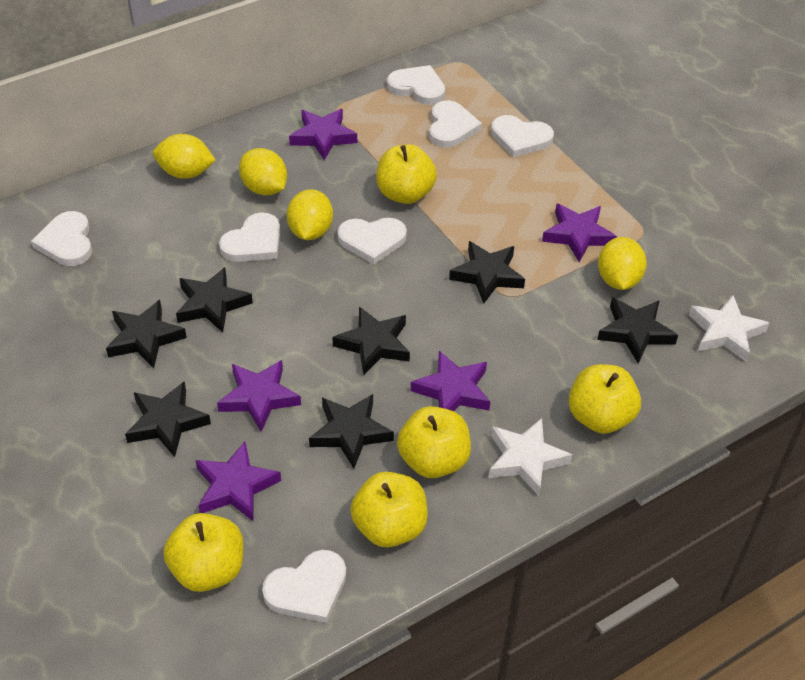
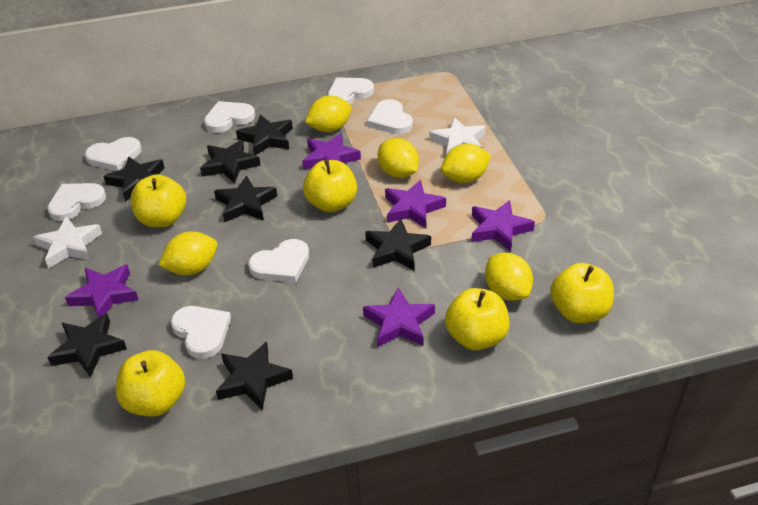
yellow lemon: [153,134,216,179] [239,148,287,195] [287,189,333,240] [598,237,647,290] = 4 -> [158,231,217,275] [305,95,351,132] [378,138,419,178] [441,144,491,183] [485,253,533,301] = 5

